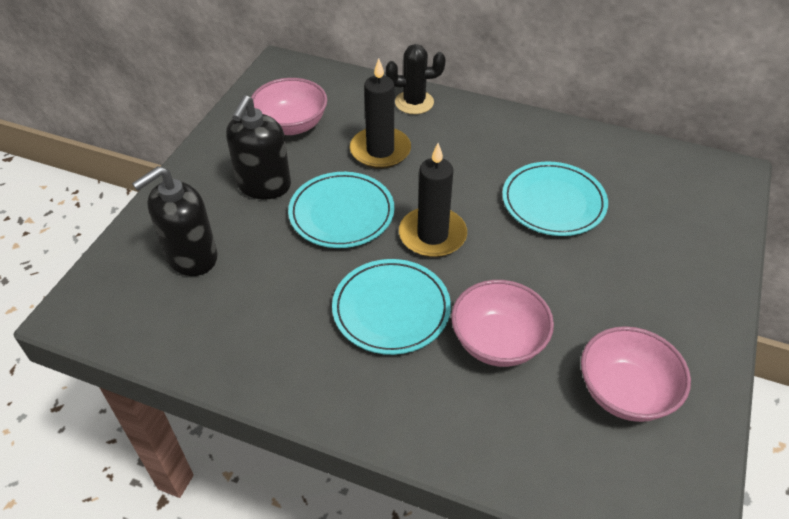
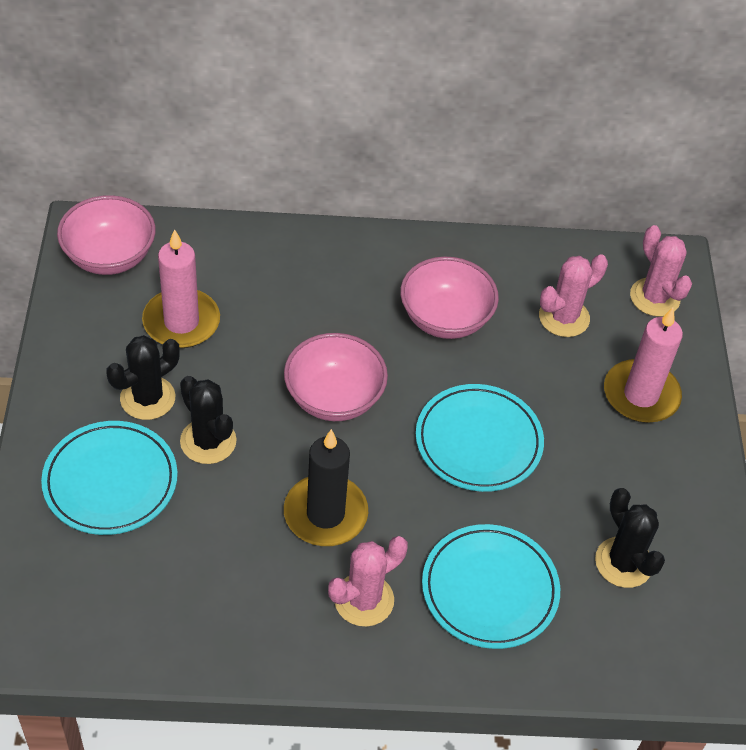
black cactus: [386,44,446,114] = 1 -> [106,335,180,420] [180,376,237,464] [595,488,665,588] = 3
black candle: [350,58,411,169] [399,143,467,258] = 2 -> [284,429,368,546] = 1
black soap dispenser: [132,166,218,276] [226,95,291,199] = 2 -> none = 0
pink cactus: none = 0 -> [328,536,408,627] [539,254,608,337] [630,225,692,316] = 3
pink candle: none = 0 -> [142,229,220,348] [604,307,683,423] = 2

